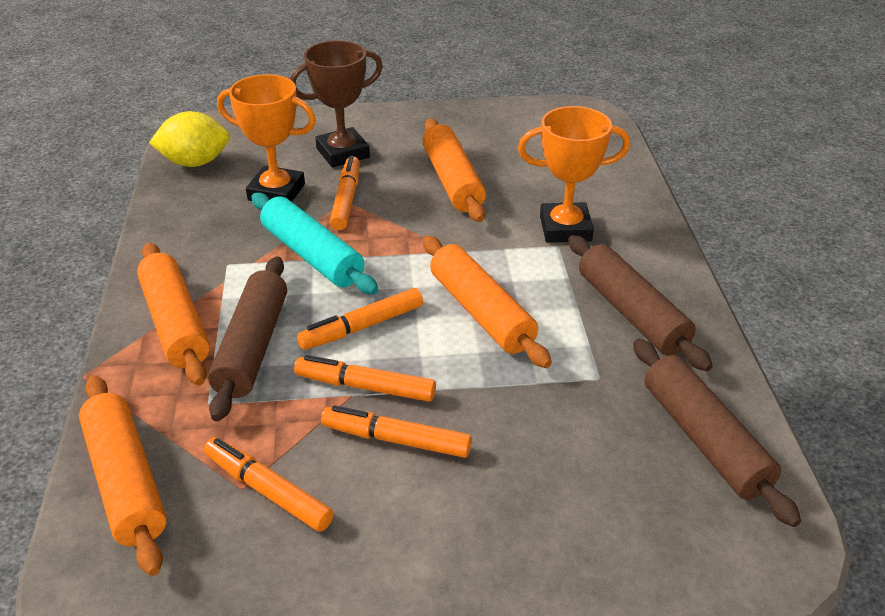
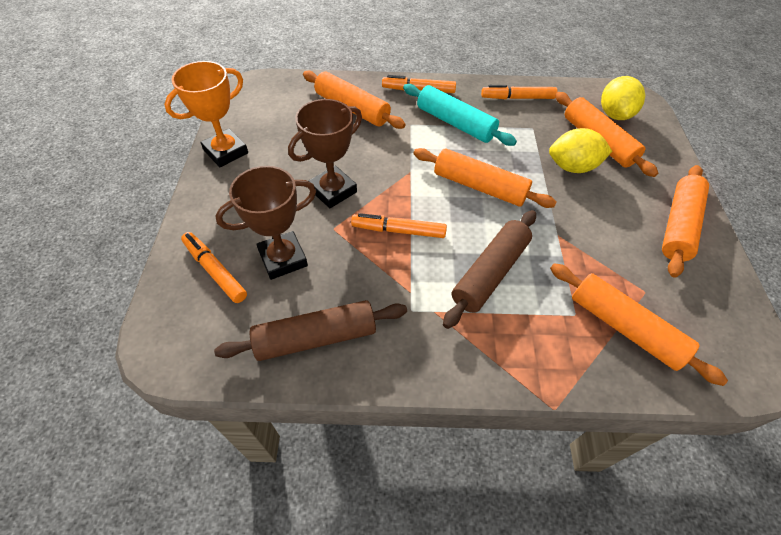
brown rolling pin: [208,256,287,421] [568,235,713,371] [633,339,801,527] = 3 -> [214,300,407,361] [443,210,536,329] = 2
brown trophy: [290,40,383,167] = 1 -> [215,166,316,280] [288,99,362,208] = 2
orange marker: [204,437,334,532] [294,355,436,402] [297,288,423,350] [321,405,472,458] [330,155,360,230] = 5 -> [181,232,247,303] [351,213,447,238] [382,75,456,93] [481,85,557,99] = 4
orange rolling pin: [79,375,167,576] [137,243,210,386] [422,119,486,222] [423,236,552,368] = 4 -> [303,71,406,129] [413,148,557,208] [550,263,728,386] [555,92,658,177] [662,165,709,278] = 5
orange trophy: [217,74,316,202] [518,106,630,243] = 2 -> [164,61,248,167] = 1
yellow lemon: [149,111,230,167] = 1 -> [549,128,612,173] [601,76,645,120] = 2

